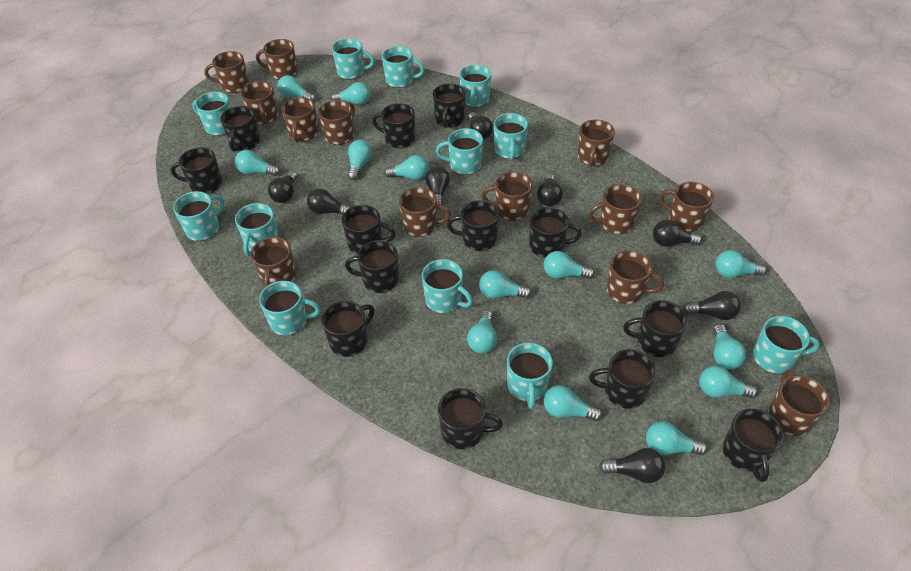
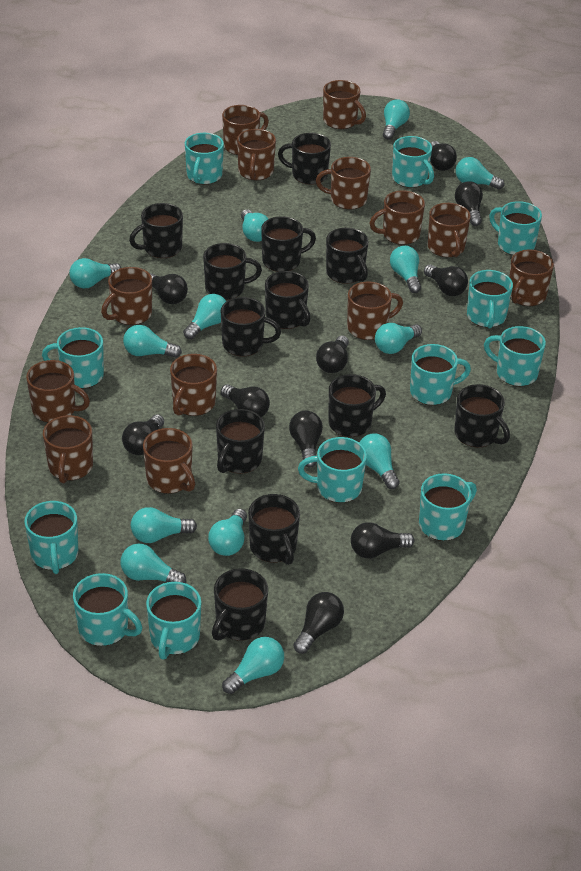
black light bulb: [268,171,297,203] [307,189,351,215] [425,166,450,209] [468,112,493,139] [537,174,563,206] [599,448,665,483] [653,220,702,247] [683,291,741,320] = 8 -> [122,414,164,455] [150,273,188,304] [221,384,270,417] [289,411,323,468] [293,592,344,654] [316,335,349,373] [351,522,415,558] [424,264,468,296] [430,141,457,171] [455,181,483,226] = 10
black mug: [171,147,222,194] [221,106,260,152] [321,301,374,357] [342,205,396,254] [345,240,399,293] [372,103,415,148] [433,83,465,128] [438,388,503,449] [447,200,499,251] [529,207,582,258] [589,349,656,409] [623,301,688,357] [723,409,783,482] = 13 -> [129,203,183,258] [203,243,262,300] [212,568,268,641] [216,409,265,474] [221,297,281,357] [248,494,300,565] [261,216,316,272] [265,271,311,329] [278,133,331,185] [326,228,368,284] [328,374,386,437] [454,384,510,448] = 12

